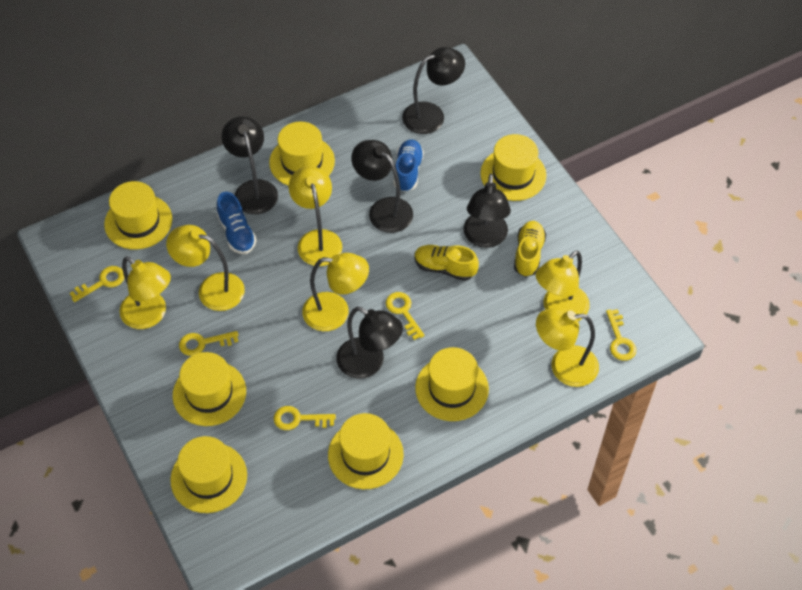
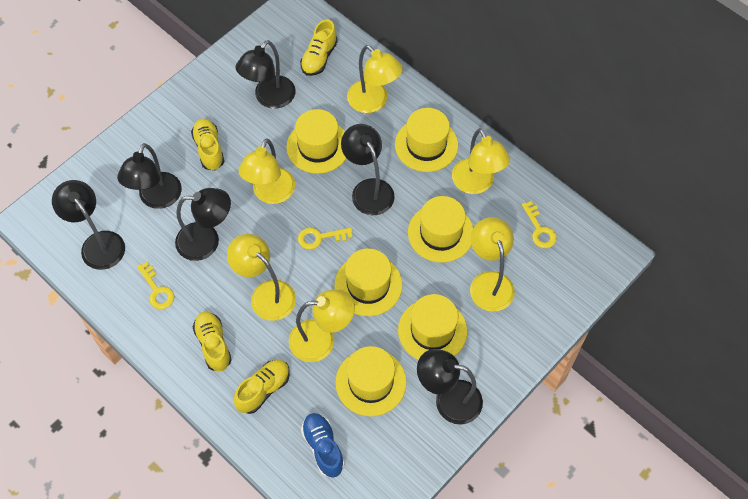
black lamp: [222,116,278,214] [336,307,403,379] [351,140,413,233] [402,47,465,134] [464,174,511,248] = 5 -> [52,180,125,270] [117,143,182,209] [175,188,231,261] [235,40,295,109] [341,124,395,215] [417,349,483,425] = 6
blue shoe: [217,192,257,254] [394,139,424,192] = 2 -> [301,413,345,478] = 1
yellow hat: [104,181,172,250] [170,436,247,513] [173,352,246,426] [269,122,335,186] [328,413,404,489] [415,347,489,421] [480,134,547,201] = 7 -> [286,109,346,174] [334,248,402,316] [335,346,407,417] [395,108,458,172] [398,294,467,360] [408,196,473,263] = 6
yellow key: [70,266,124,302] [179,331,238,356] [274,406,336,430] [386,292,425,340] [606,309,636,361] = 5 -> [137,262,174,309] [298,228,353,249] [522,201,557,248] = 3
yellow shoe: [414,245,479,281] [514,221,546,277] = 2 -> [191,119,224,170] [193,311,232,371] [234,360,290,414] [300,19,338,76] = 4

